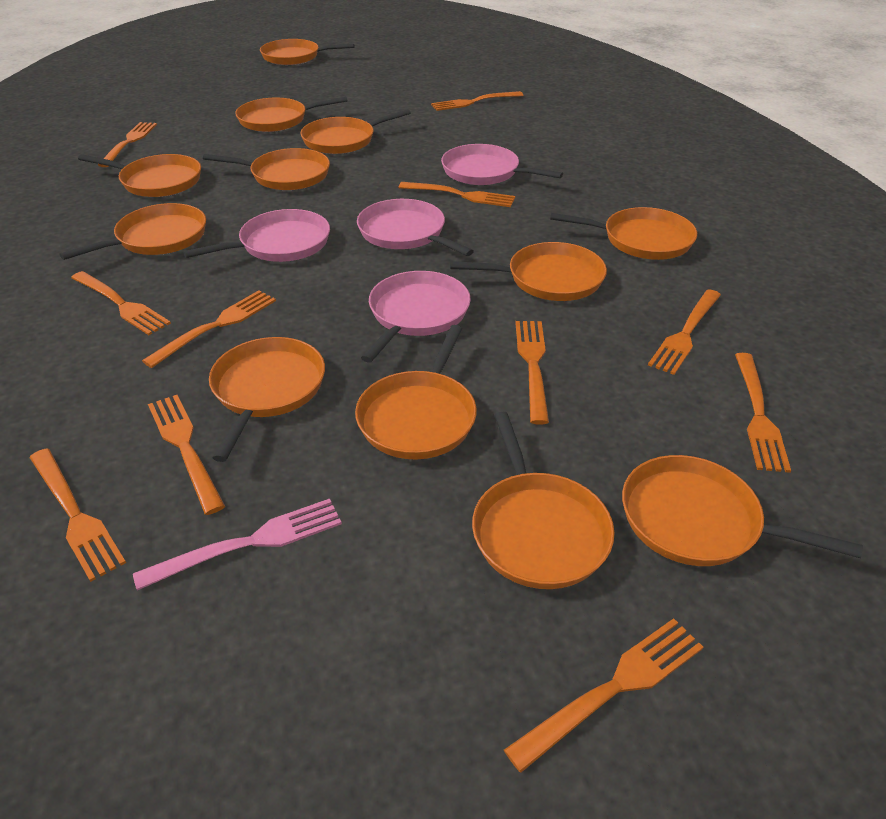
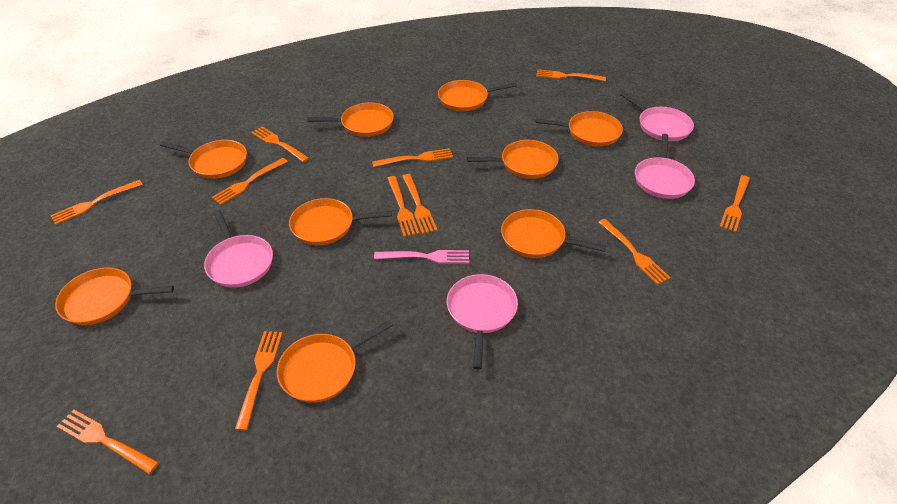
orange pan: [59,203,206,260] [78,154,201,197] [203,148,330,190] [209,337,325,462] [235,97,348,132] [260,39,354,65] [301,109,411,154] [355,325,477,459] [450,242,607,301] [472,412,615,589] [550,207,697,260] [622,455,863,566] = 12 -> [55,267,174,325] [160,140,247,179] [277,320,393,403] [289,198,392,245] [307,103,394,137] [438,80,518,111] [467,140,559,179] [501,209,606,258] [536,111,623,146] = 9

